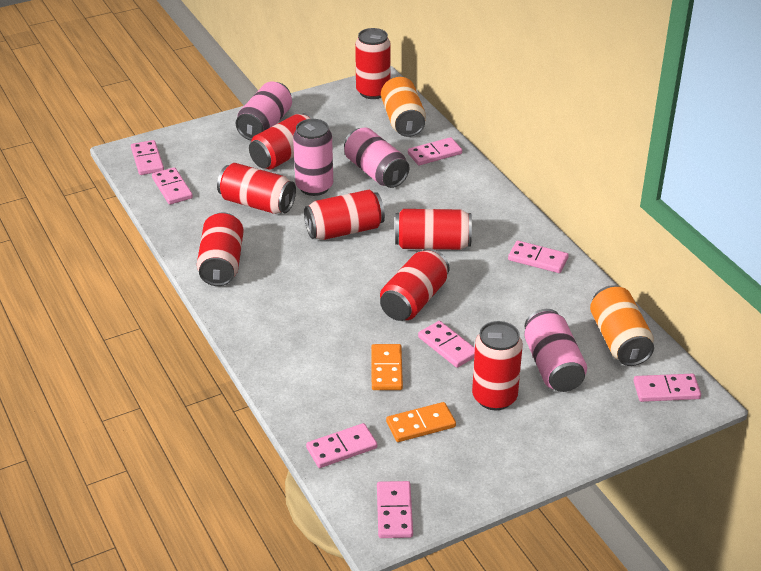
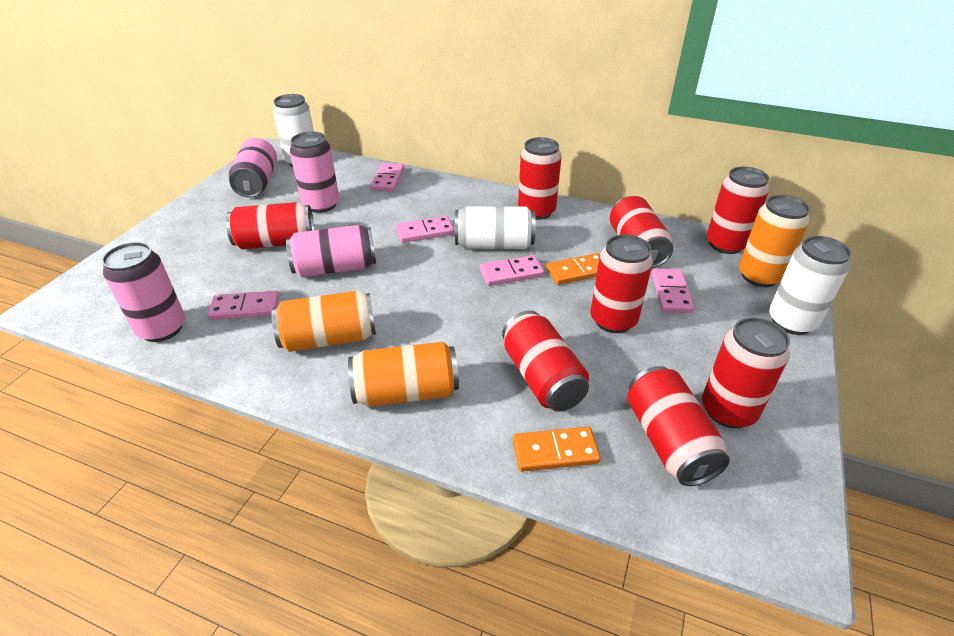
orange can: [381,77,426,137] [590,285,654,366] = 2 -> [271,291,376,352] [348,342,459,407] [739,195,810,287] = 3
pink domino: [131,140,164,175] [152,167,193,205] [306,423,377,468] [377,481,413,538] [408,137,462,165] [418,321,475,368] [508,241,569,273] [634,374,701,402] = 8 -> [208,291,279,320] [370,163,404,192] [396,216,454,243] [479,255,544,286] [652,268,695,313] = 5
white can: none = 0 -> [273,94,314,167] [455,206,536,249] [769,236,851,335] = 3

